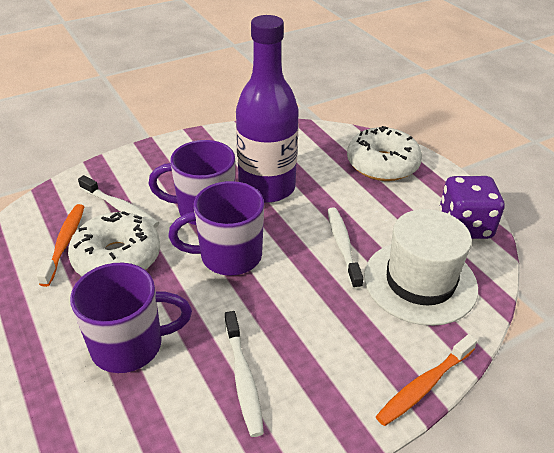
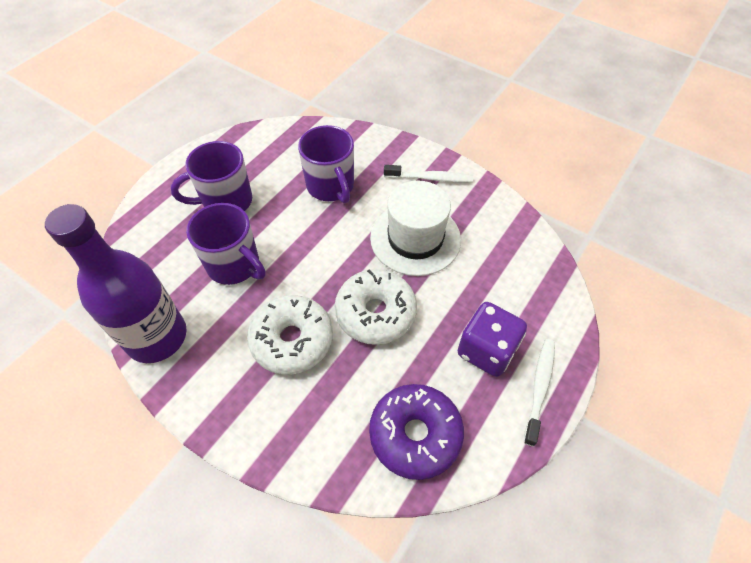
orange toothbrush: [36,204,84,287] [376,334,477,426] = 2 -> none = 0
purple donut: none = 0 -> [369,384,464,480] = 1
white toothbrush: [78,175,159,228] [225,311,264,437] [328,207,363,290] = 3 -> [384,165,473,183] [523,339,555,446] = 2

